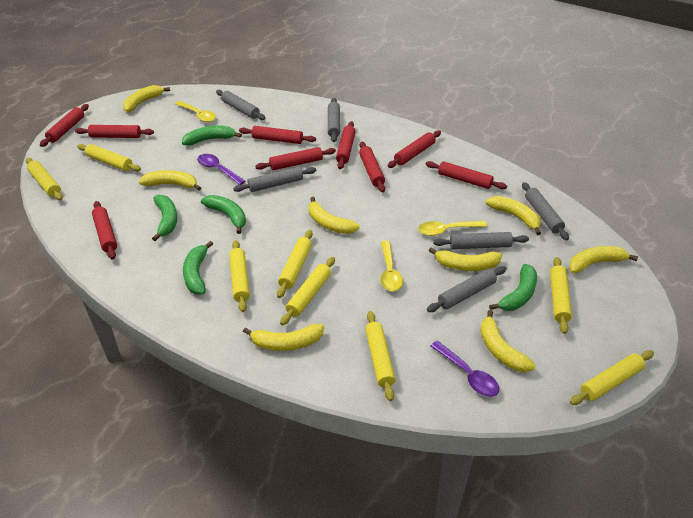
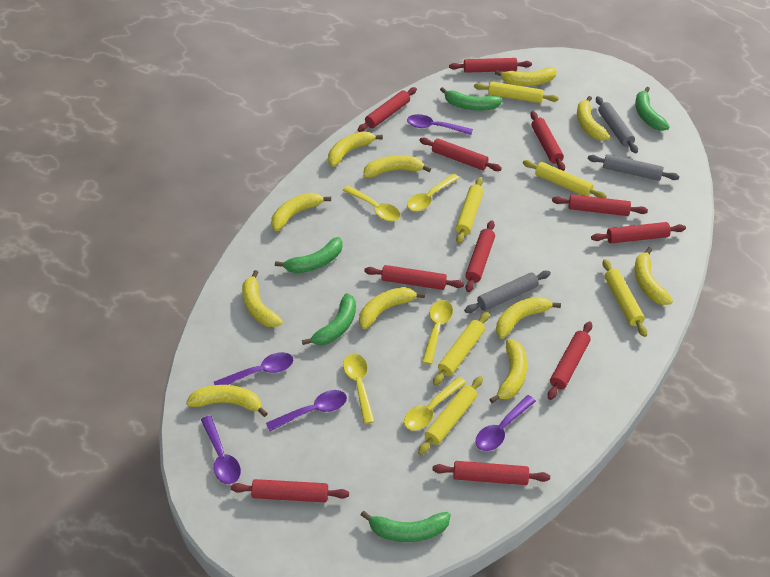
grey rolling pin: [216,90,266,120] [233,167,316,192] [328,98,340,142] [427,266,506,312] [433,232,529,249] [522,182,569,240] = 6 -> [464,271,551,313] [588,154,679,181] [596,96,638,153] = 3
purple spoon: [197,154,246,185] [430,341,499,397] = 2 -> [201,416,241,484] [214,352,293,385] [266,390,347,431] [407,114,473,135] [476,395,536,451] = 5
red rolling pin: [40,104,89,147] [75,125,154,138] [92,201,117,260] [239,126,316,144] [255,147,336,170] [336,121,356,169] [359,142,385,193] [388,130,441,168] [426,161,507,189] = 9 -> [231,479,349,502] [358,87,417,132] [364,265,464,290] [419,138,502,171] [432,461,550,485] [449,58,532,73] [465,220,495,292] [530,111,565,171] [548,321,592,400] [552,194,648,216] [591,222,686,243] = 11
yellow banana: [123,85,170,112] [139,170,201,191] [243,324,324,351] [309,197,360,234] [429,247,502,271] [480,310,536,372] [486,196,541,235] [569,246,638,274] = 8 -> [186,385,268,417] [242,270,283,327] [271,193,331,231] [328,131,383,167] [359,287,425,329] [363,155,431,178] [490,339,527,403] [495,67,556,86] [496,296,561,339] [577,96,610,141] [634,247,673,305] = 11
yellow rolling pin: [26,158,63,200] [77,144,141,171] [229,240,250,312] [277,230,313,298] [280,257,335,325] [365,311,396,401] [550,257,572,334] [570,350,654,405] = 8 -> [418,376,483,455] [433,312,489,386] [456,177,484,244] [474,81,559,103] [523,160,607,198] [602,259,647,337] = 6
yellow spoon: [175,101,216,122] [381,241,403,291] [418,221,487,236] = 3 -> [343,186,401,221] [343,354,375,424] [404,377,466,431] [407,174,459,211] [422,300,453,364] = 5

